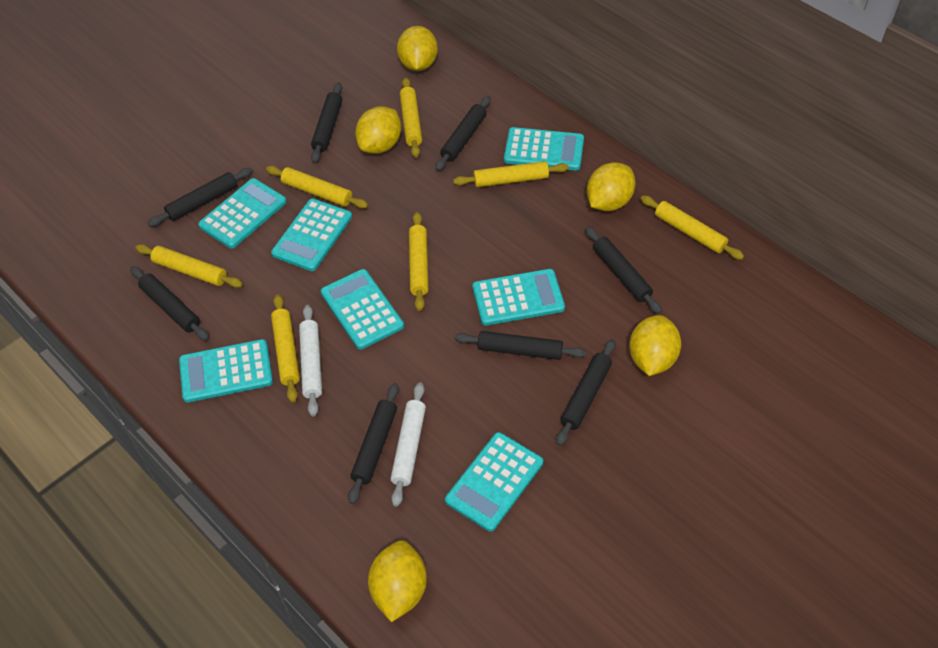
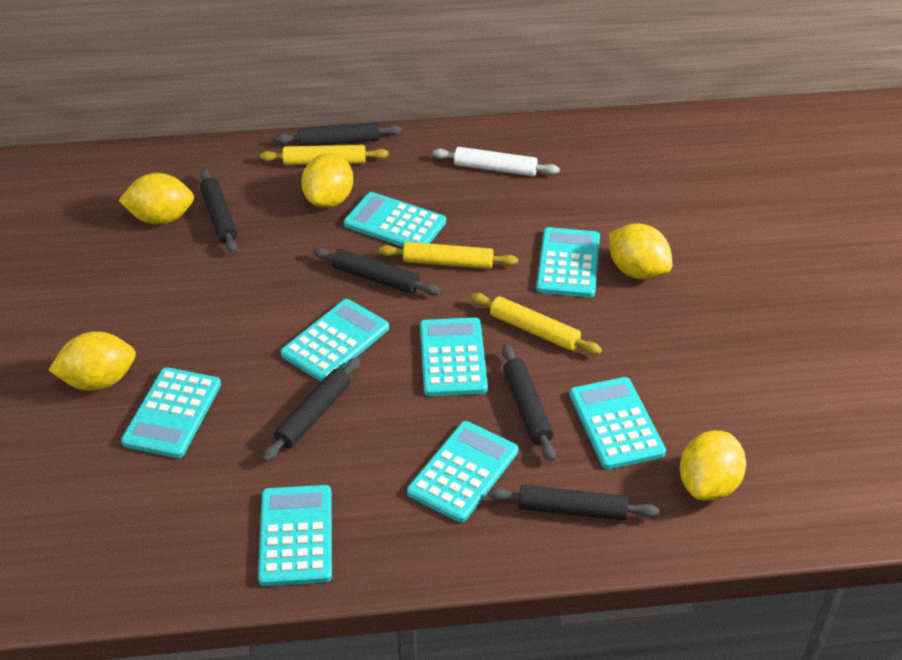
black rolling pin: [130,266,209,341] [148,168,253,227] [311,82,342,163] [348,383,399,504] [435,96,491,171] [455,331,586,360] [556,339,616,446] [585,227,662,314] = 8 -> [200,169,237,253] [262,357,360,462] [276,122,402,146] [313,248,440,295] [489,485,659,521] [502,344,555,461] = 6
turquoise calculator: [179,339,273,402] [198,178,287,249] [271,198,352,271] [321,269,404,350] [445,432,543,532] [473,269,565,325] [504,127,584,171] = 7 -> [121,367,221,458] [258,485,332,586] [281,299,389,382] [344,192,446,247] [407,421,518,523] [420,317,488,396] [536,227,600,297] [570,377,666,469] = 8
white rolling pin: [299,305,322,416] [391,382,426,507] = 2 -> [433,147,560,176] = 1
yellow rolling pin: [135,244,243,288] [266,166,368,209] [271,294,300,402] [400,77,422,158] [409,212,429,311] [453,161,569,187] [640,196,744,260] = 7 -> [260,145,388,165] [379,242,518,269] [471,293,602,355] = 3

